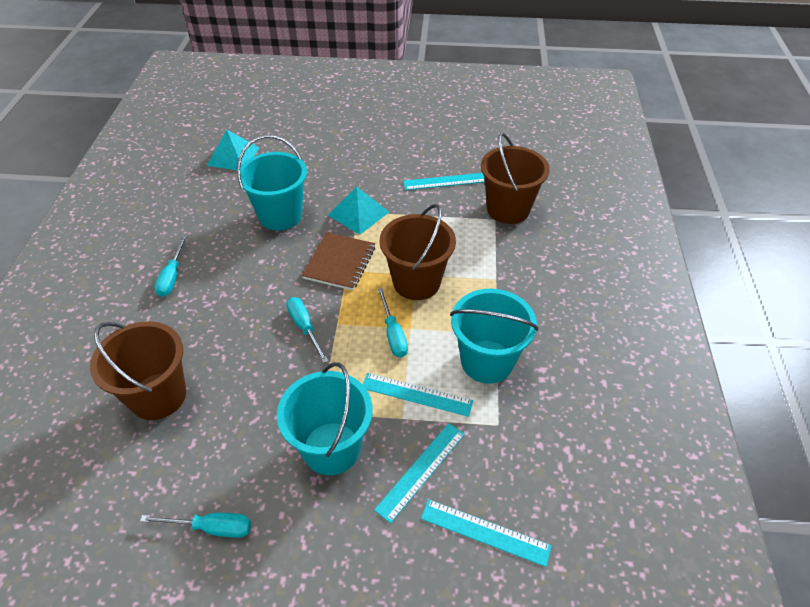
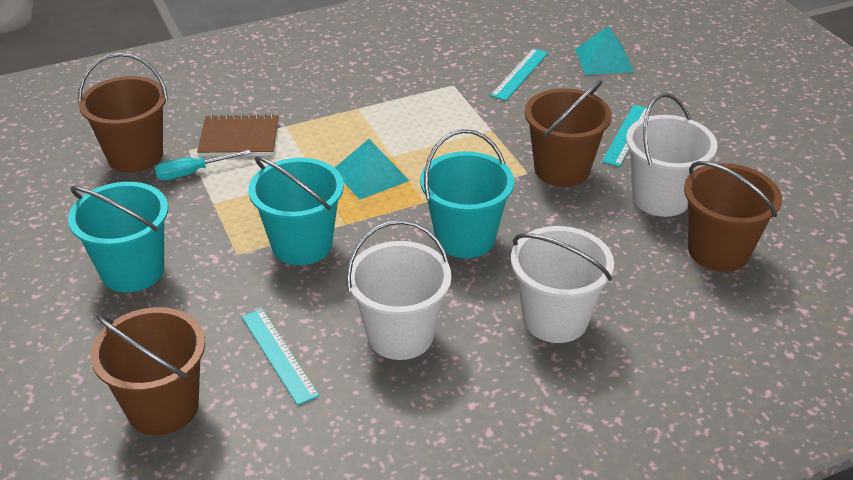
brown bucket: [90,321,186,420] [380,204,456,300] [481,133,550,224] = 3 -> [78,53,168,173] [90,307,205,435] [525,80,612,187] [684,161,782,272] = 4
turquoise ruler: [363,373,473,417] [374,423,465,523] [403,173,485,190] [421,499,552,567] = 4 -> [242,309,319,405] [490,48,548,101] [602,105,647,167] = 3
turquoise screwdriver: [140,513,251,538] [154,235,187,297] [286,297,328,363] [378,288,408,357] = 4 -> [155,150,251,180] = 1
white bucket: none = 0 -> [346,220,452,360] [511,226,614,343] [626,93,718,217] = 3

